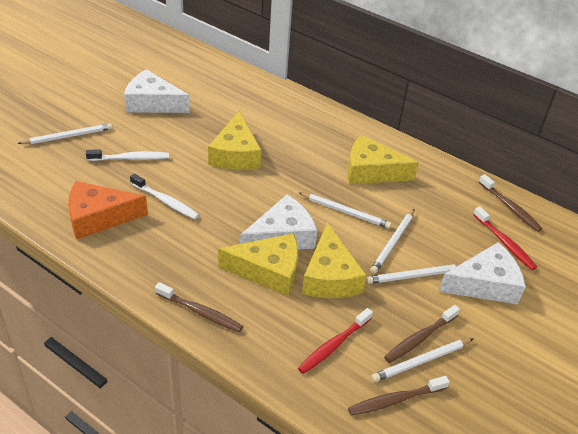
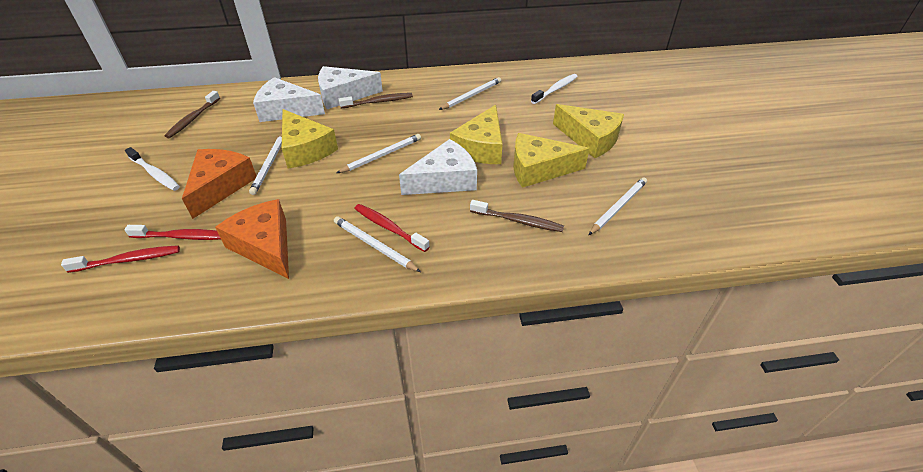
brown toothbrush: [155,282,243,332] [348,376,450,416] [384,305,460,363] [479,174,542,232] = 4 -> [164,91,220,138] [338,93,413,108] [470,200,564,232] = 3
orange cheese: [68,181,148,239] = 1 -> [182,149,256,219] [215,199,289,279] = 2
red toothbrush: [298,308,373,374] [473,206,537,270] = 2 -> [61,245,180,273] [124,225,221,240] [354,204,430,252] = 3

